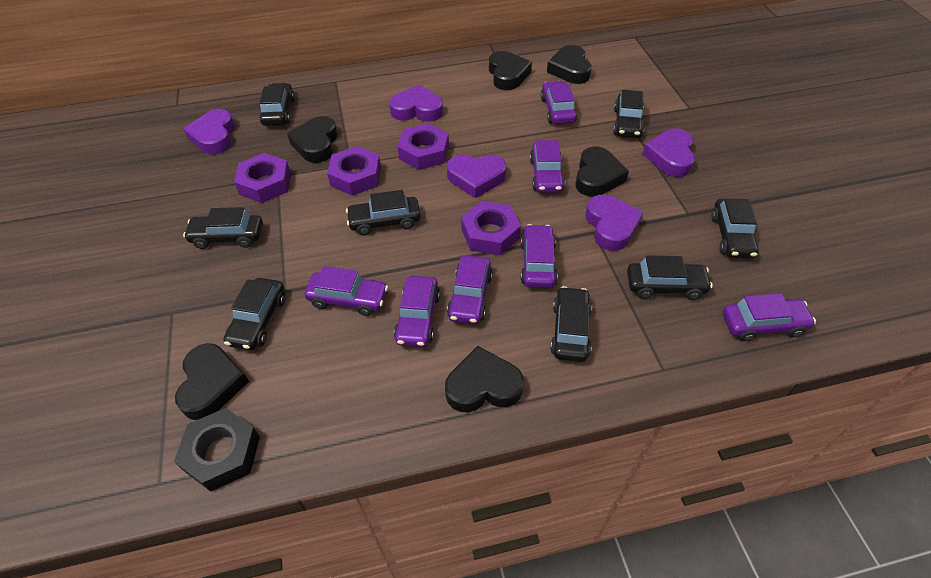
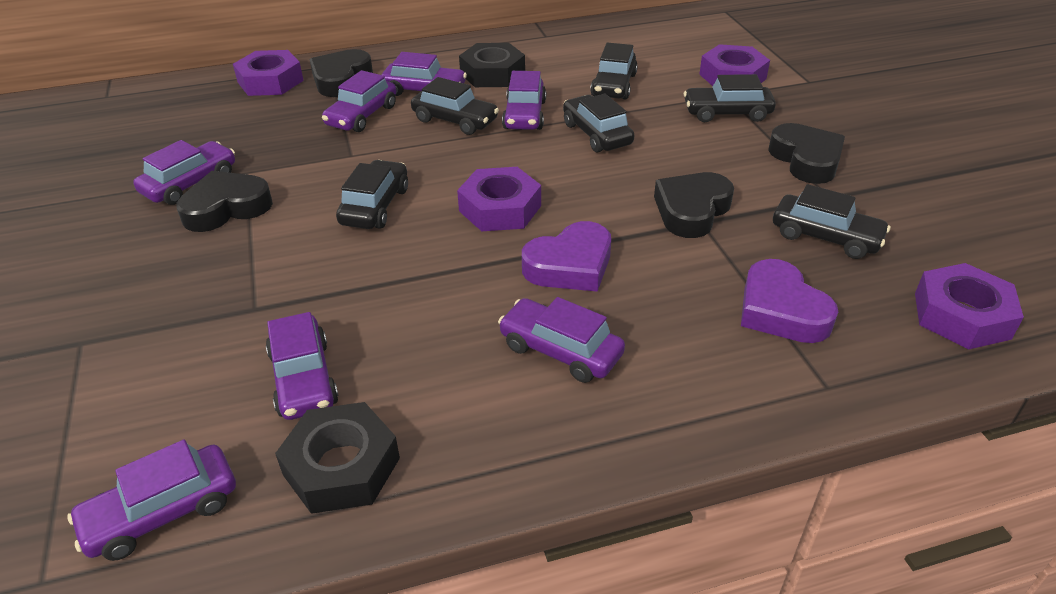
black car: [183,207,263,249] [224,278,286,350] [259,83,295,126] [346,190,421,235] [550,286,592,362] [613,90,644,138] [627,255,713,300] [711,198,759,259] = 8 -> [336,160,408,229] [411,77,499,135] [563,94,634,152] [590,42,638,99] [684,74,776,122] [773,184,890,259] = 6
black heart: [175,343,249,420] [287,116,338,163] [445,346,524,413] [489,51,532,90] [547,45,592,84] [575,147,629,197] = 6 -> [176,171,273,232] [310,49,373,97] [654,172,734,238] [768,123,845,184] = 4
black nut: [174,408,260,492] = 1 -> [275,402,400,514] [459,43,525,87] = 2
purple heart: [183,109,235,154] [389,84,443,122] [447,154,507,198] [585,195,643,251] [642,128,695,177] = 5 -> [522,221,611,292] [741,259,838,343] = 2

